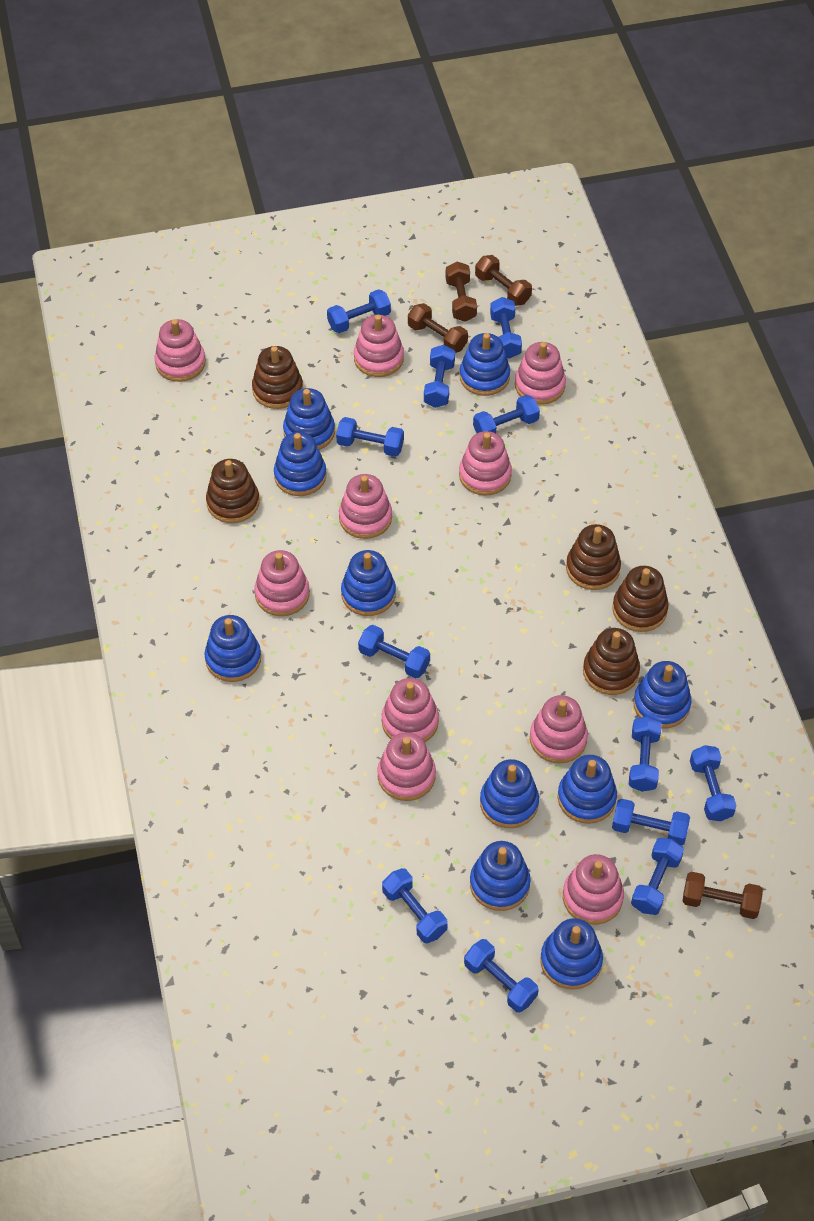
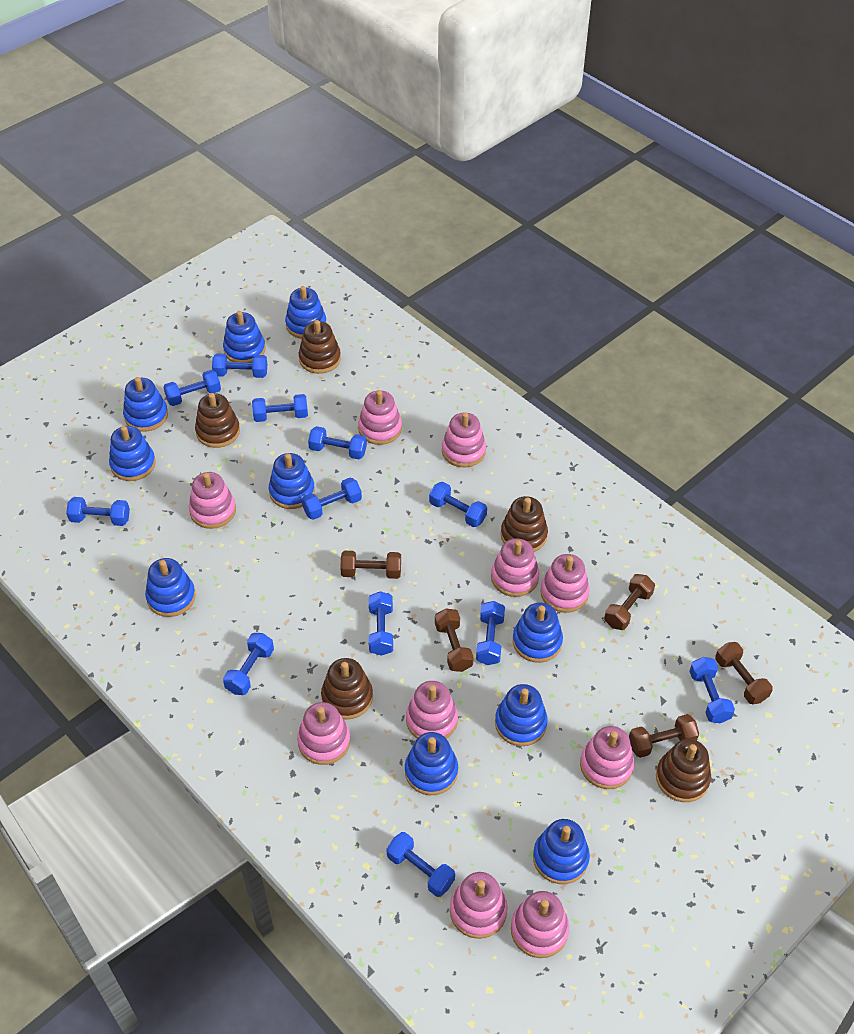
brown dumbbell: [408,303,468,353] [445,262,477,322] [475,255,532,306] [682,872,763,919] = 4 -> [340,551,401,579] [435,609,474,672] [604,574,655,630] [629,714,699,758] [715,642,773,704] = 5

